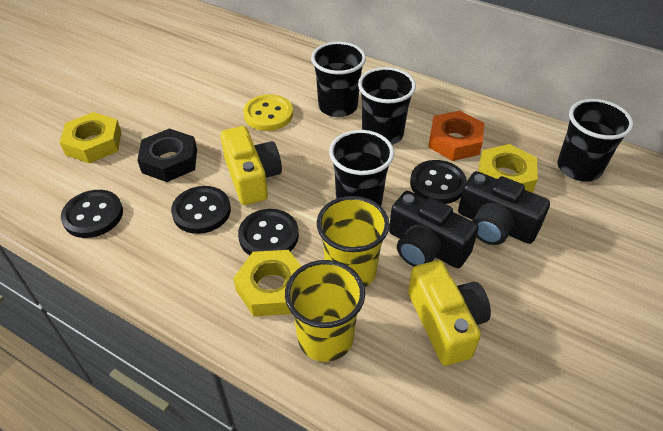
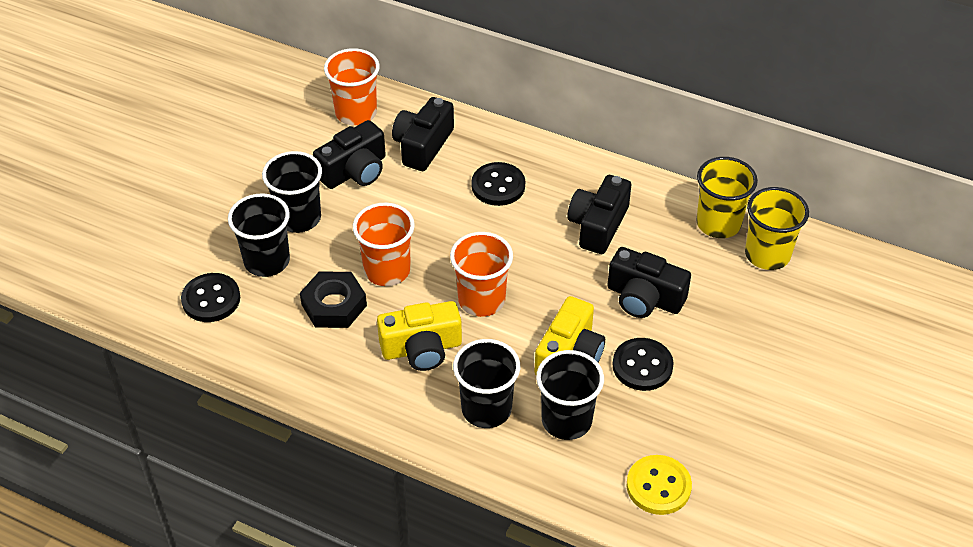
black button: [61,190,123,238] [171,186,231,234] [238,209,299,255] [410,160,467,204] = 4 -> [181,273,240,322] [471,162,525,206] [612,338,674,391] = 3
black camera: [389,191,479,268] [458,171,550,245] = 2 -> [313,120,386,189] [392,97,454,171] [568,175,631,254] [607,247,691,318] = 4
orange cup: none = 0 -> [324,48,380,125] [353,203,415,286] [450,232,513,317] = 3
orange nut: [428,111,484,161] = 1 -> none = 0
yellow nut: [60,112,122,163] [233,250,302,316] [479,144,538,193] = 3 -> none = 0

